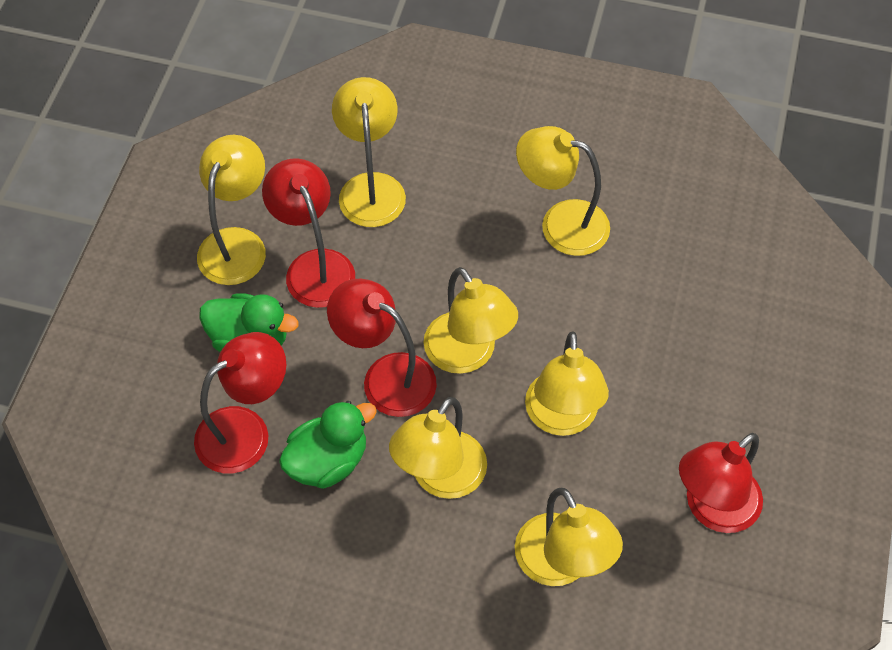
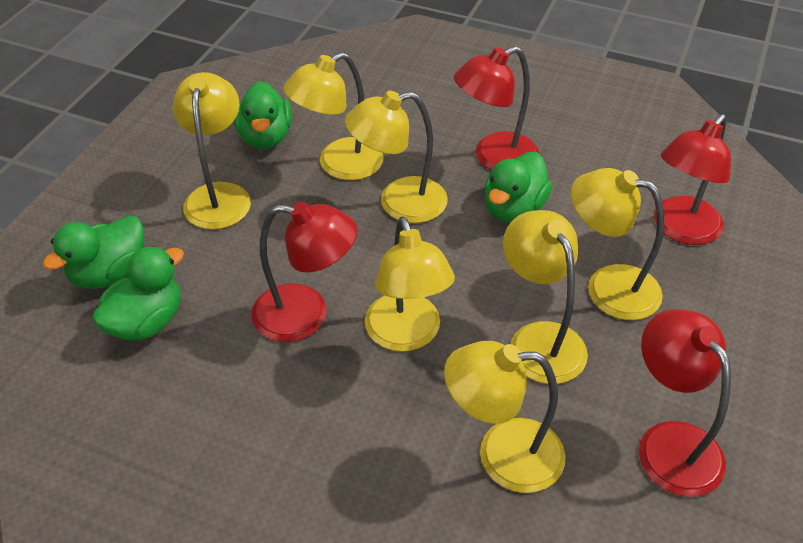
green duck: [199,294,298,352] [279,401,377,489] = 2 -> [43,216,144,289] [92,246,184,341] [234,81,292,149] [485,152,552,222] = 4

